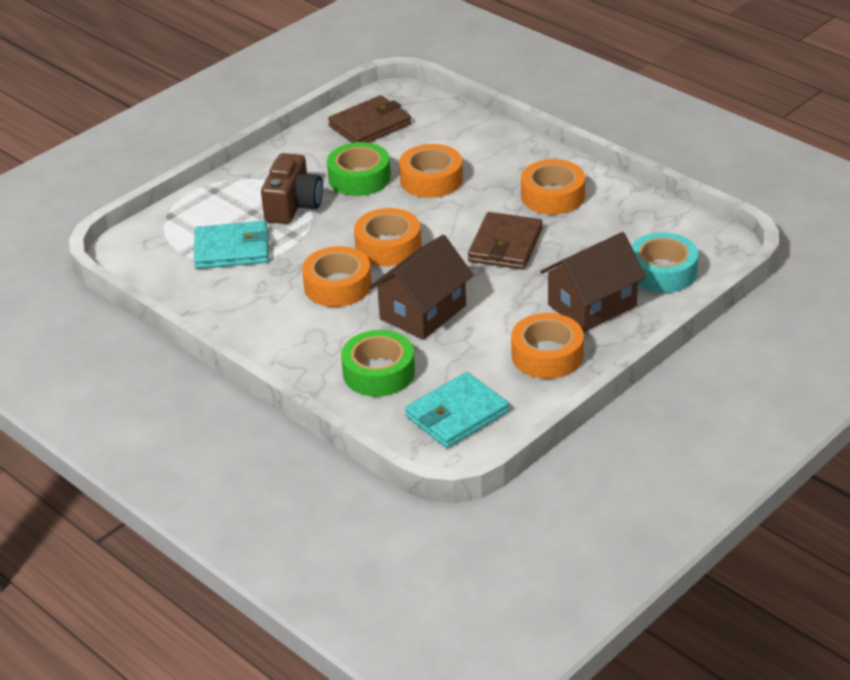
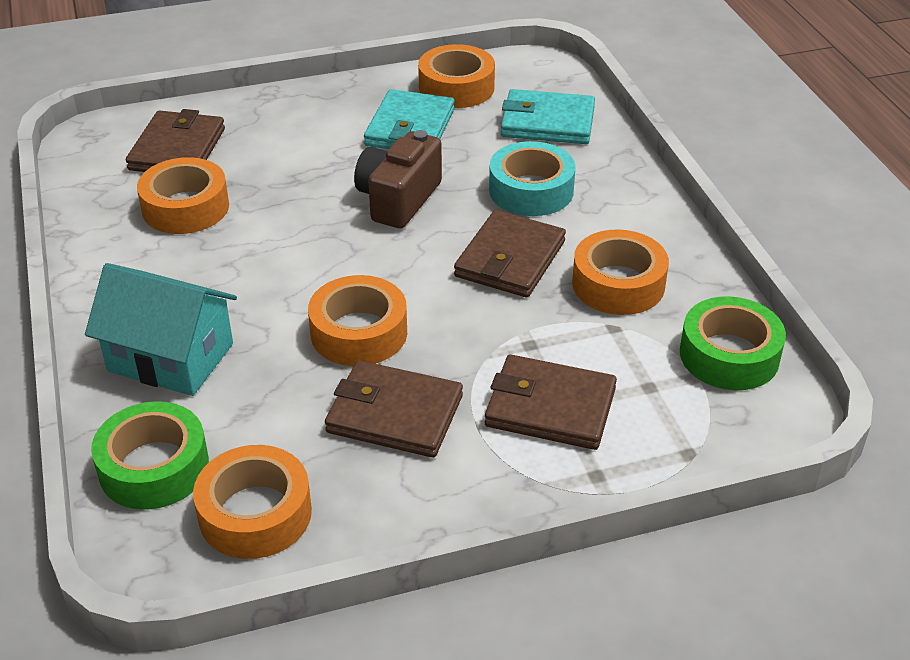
brown house: [369,235,474,340] [540,232,646,333] = 2 -> none = 0
brown wallet: [328,95,411,143] [468,212,543,270] = 2 -> [126,109,225,172] [325,360,463,458] [454,210,566,297] [485,354,617,450] = 4
turquoise house: none = 0 -> [85,263,237,396] = 1

